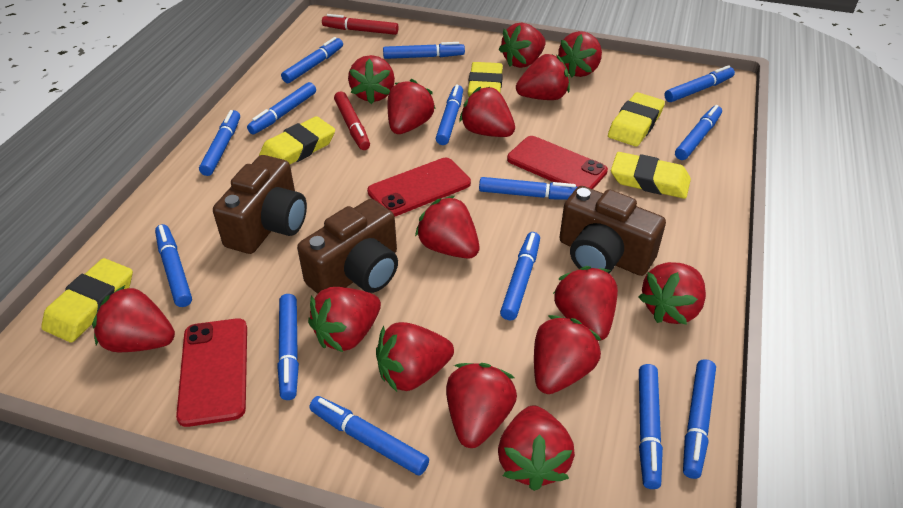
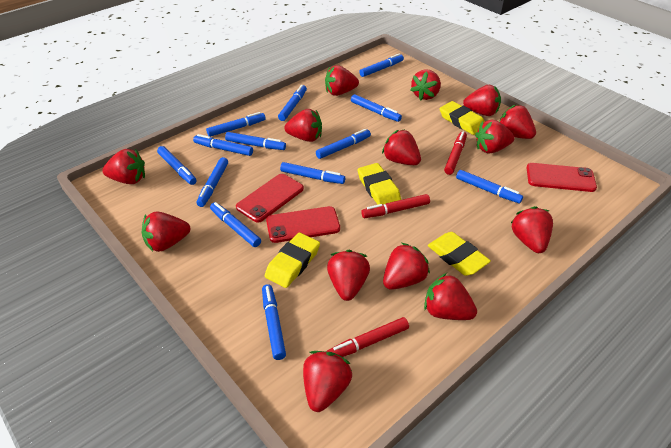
blue marker: [155,224,192,307] [199,110,240,176] [247,82,316,134] [277,294,299,400] [281,37,343,83] [309,396,429,475] [383,42,465,59] [435,84,463,145] [479,177,577,200] [500,232,540,320] [639,364,663,489] [665,65,735,102] [675,105,722,160] [683,359,716,479] = 14 -> [157,146,197,185] [193,134,253,156] [196,157,228,207] [206,112,266,137] [210,202,261,247] [225,132,286,150] [262,284,286,360] [278,85,307,121] [280,162,345,184] [316,129,371,159] [351,94,402,122] [359,53,404,77] [456,170,523,203] = 13
brown camera: [213,155,307,254] [297,199,398,294] [559,186,666,276] = 3 -> none = 0
red marker: [322,14,399,35] [334,91,370,150] = 2 -> [327,317,409,357] [361,194,430,218] [444,131,467,175] = 3
red strawberry: [92,285,175,352] [308,287,381,352] [348,55,395,104] [376,322,454,392] [388,79,436,134] [415,196,480,259] [446,363,517,448] [459,87,515,137] [498,406,575,491] [499,22,546,68] [516,54,570,100] [534,315,601,394] [553,266,618,341] [558,31,602,78] [638,262,706,325] = 15 -> [102,149,145,184] [142,211,190,252] [284,109,322,142] [303,351,352,412] [325,65,359,96] [327,250,370,301] [382,129,421,165] [383,243,430,290] [410,69,441,100] [424,273,477,320] [463,85,501,116] [475,120,515,154] [499,105,536,139] [511,206,553,253] = 14
yellow eraser: [41,258,133,343] [259,116,335,164] [468,62,503,97] [608,92,665,146] [611,152,691,199] = 5 -> [265,233,320,288] [358,163,401,205] [428,232,491,276] [439,101,485,135] = 4

